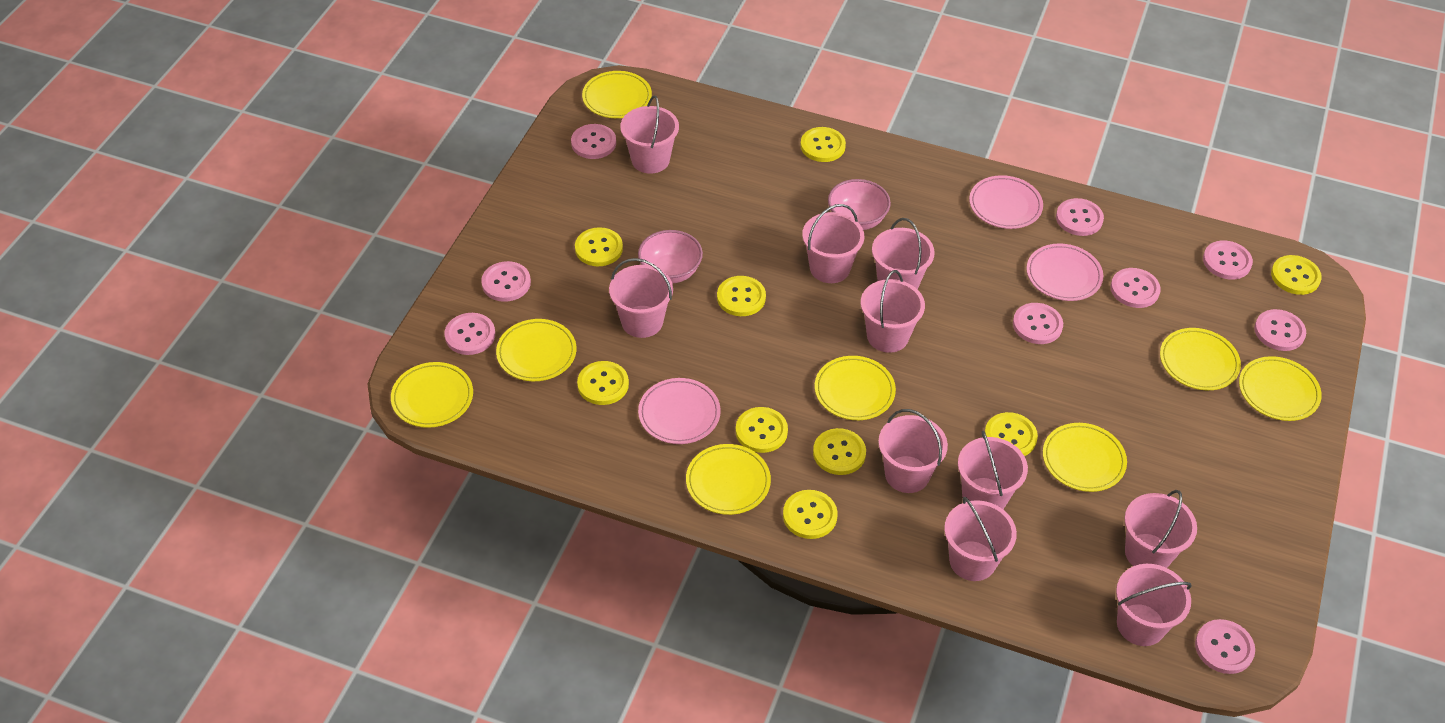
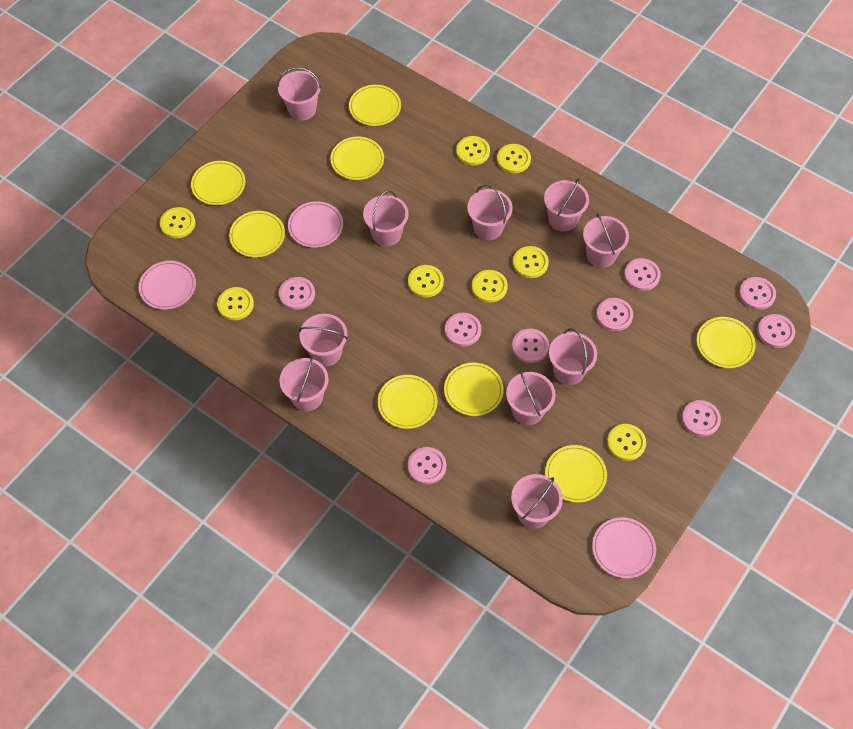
pink bowl: [638,230,703,283] [828,179,891,230] = 2 -> none = 0
yellow button: [575,227,623,266] [577,361,629,405] [717,276,766,316] [736,407,788,453] [783,490,838,539] [800,127,846,162] [813,428,866,475] [985,412,1038,456] [1271,255,1322,295] = 9 -> [160,207,195,238] [217,287,254,320] [408,265,444,298] [456,136,490,165] [472,270,508,303] [497,144,531,173] [513,246,549,278] [607,424,646,461] = 8

